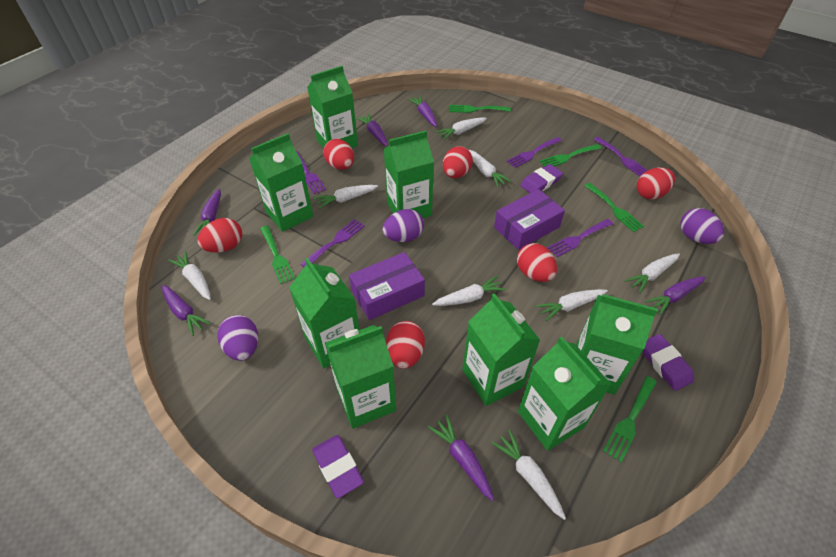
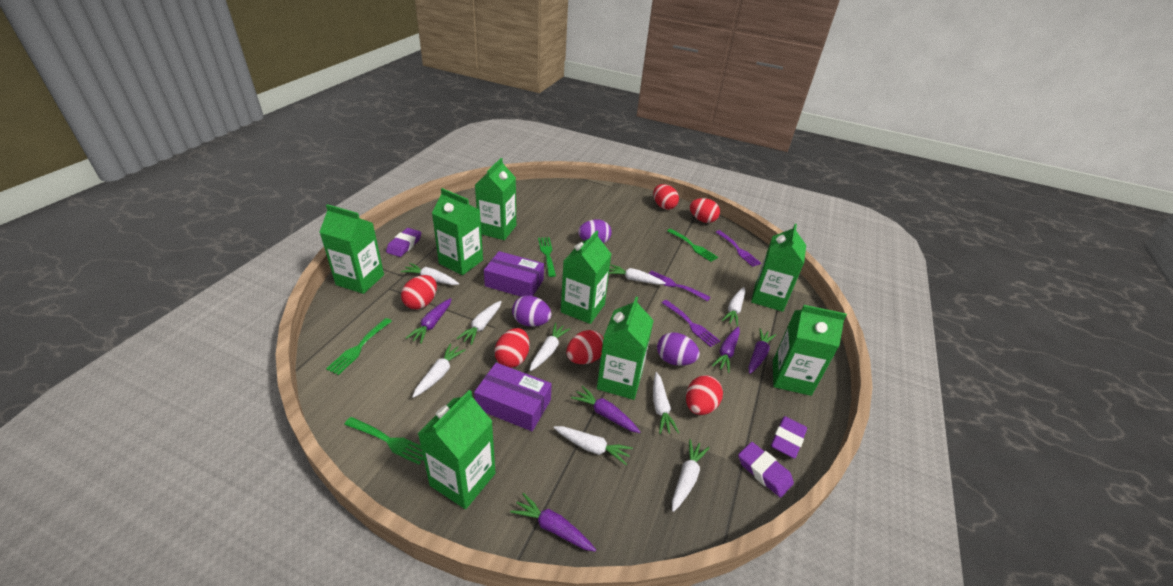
green fork: [260,225,295,284] [449,105,511,113] [540,144,601,167] [585,183,644,232] [603,376,657,462] = 5 -> [326,318,392,375] [344,417,424,465] [538,237,556,277] [667,229,718,262] = 4
purple carrot: [161,285,211,336] [193,189,221,236] [356,113,388,146] [408,96,437,127] [428,414,494,501] [645,276,706,315] = 6 -> [406,298,451,344] [510,493,596,552] [571,386,640,433] [712,327,740,373] [748,328,776,374] = 5
purple fork: [296,150,326,194] [300,219,365,267] [507,137,562,168] [548,219,613,257] [594,137,648,176] = 5 -> [649,271,710,301] [662,300,720,347] [716,230,761,267] = 3
white carrot: [168,251,211,300] [314,185,378,209] [432,275,506,306] [436,117,487,140] [469,150,511,187] [492,430,566,520] [536,289,608,321] [624,253,680,293] = 8 -> [401,263,459,285] [412,344,465,398] [456,301,502,345] [529,323,570,371] [554,426,633,465] [609,264,666,285] [653,372,679,434] [672,439,709,512] [722,287,745,326] = 9

